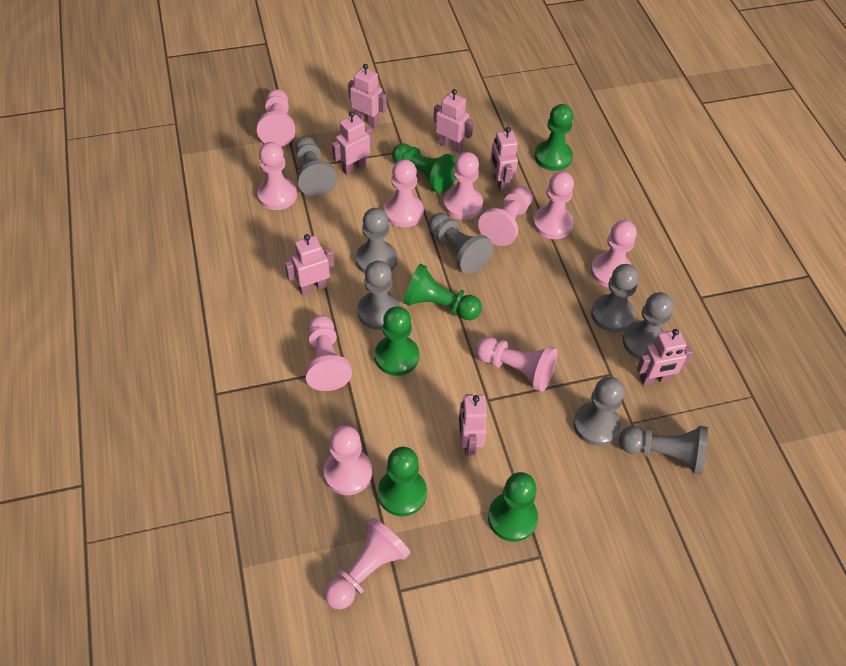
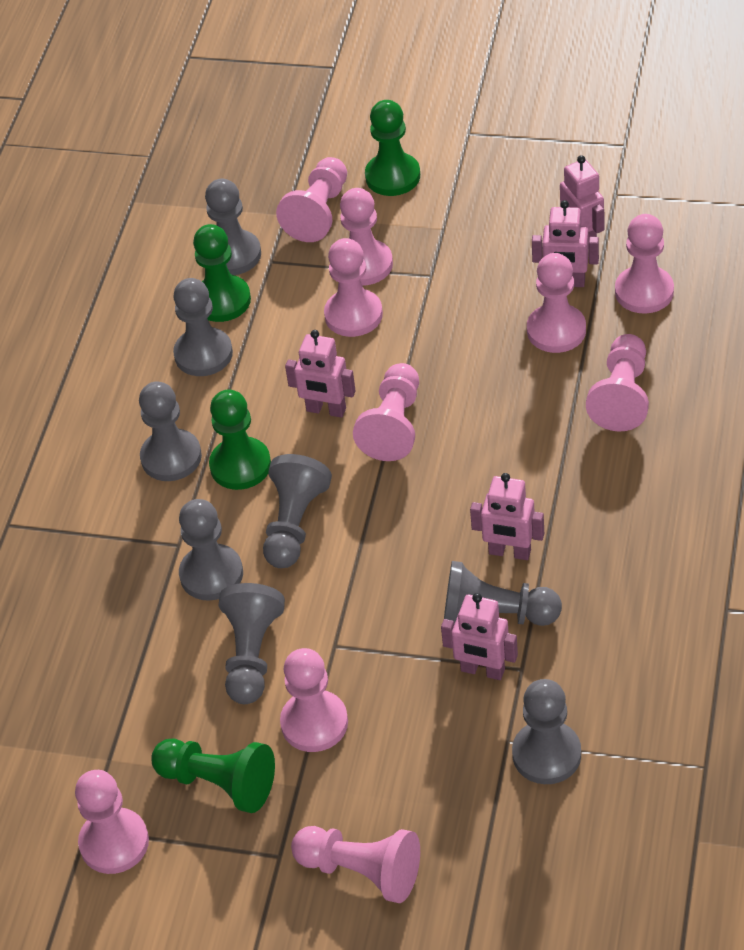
green pawn: [375,306,419,376] [378,447,427,516] [392,143,456,193] [403,264,482,320] [488,472,538,542] [535,104,573,171] = 6 -> [152,738,275,813] [193,224,251,322] [209,389,271,490] [365,100,420,196] = 4
pink pawn: [257,89,295,146] [257,142,297,210] [305,315,352,391] [324,425,372,495] [324,518,411,610] [384,159,424,227] [443,152,483,220] [475,337,557,392] [478,186,532,246] [533,171,574,239] [591,220,637,288] = 11 -> [75,770,149,874] [276,157,347,242] [280,648,348,752] [291,826,420,903] [324,238,383,337] [340,188,393,285] [353,363,419,461] [527,253,586,353] [586,334,649,432] [615,214,674,314] = 10
pink robot: [285,234,334,295] [332,111,372,175] [348,64,387,128] [433,89,474,153] [459,394,487,456] [490,127,518,192] [637,329,693,385] = 7 -> [285,330,356,418] [441,593,518,680] [470,473,544,560] [532,200,599,287] [560,155,604,243] = 5

